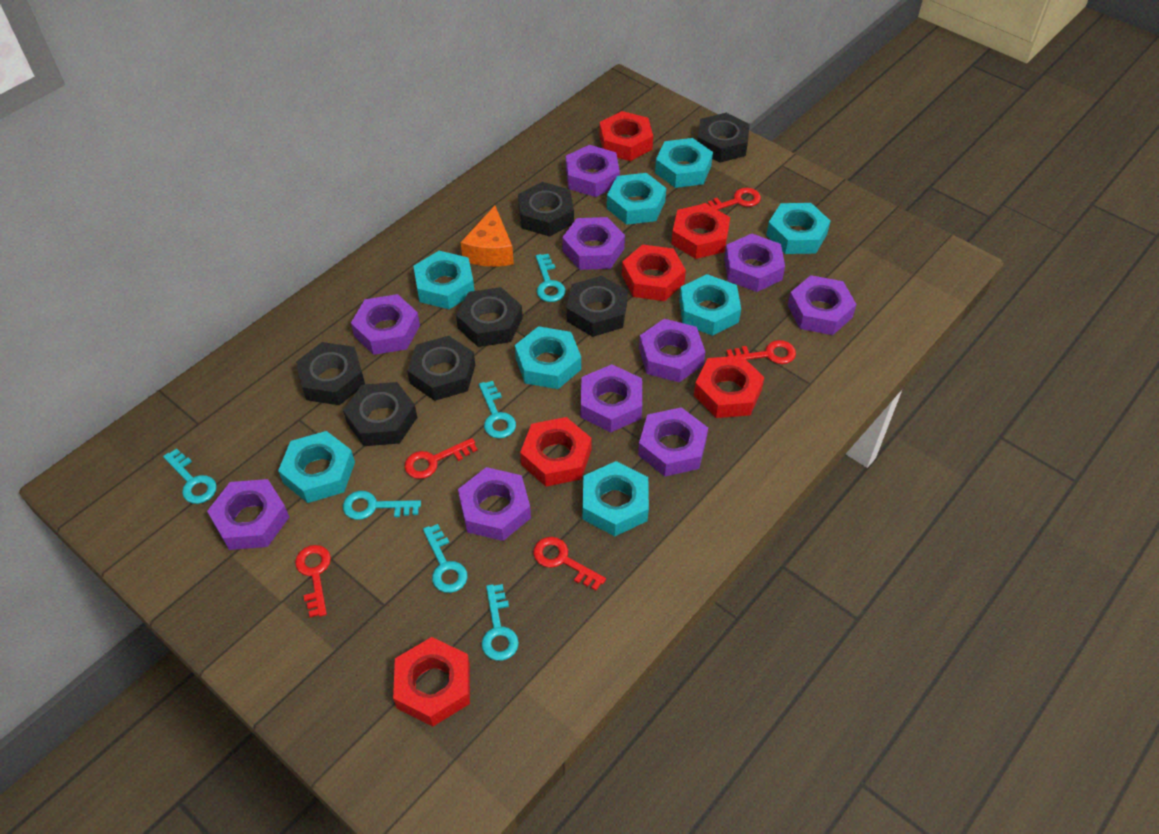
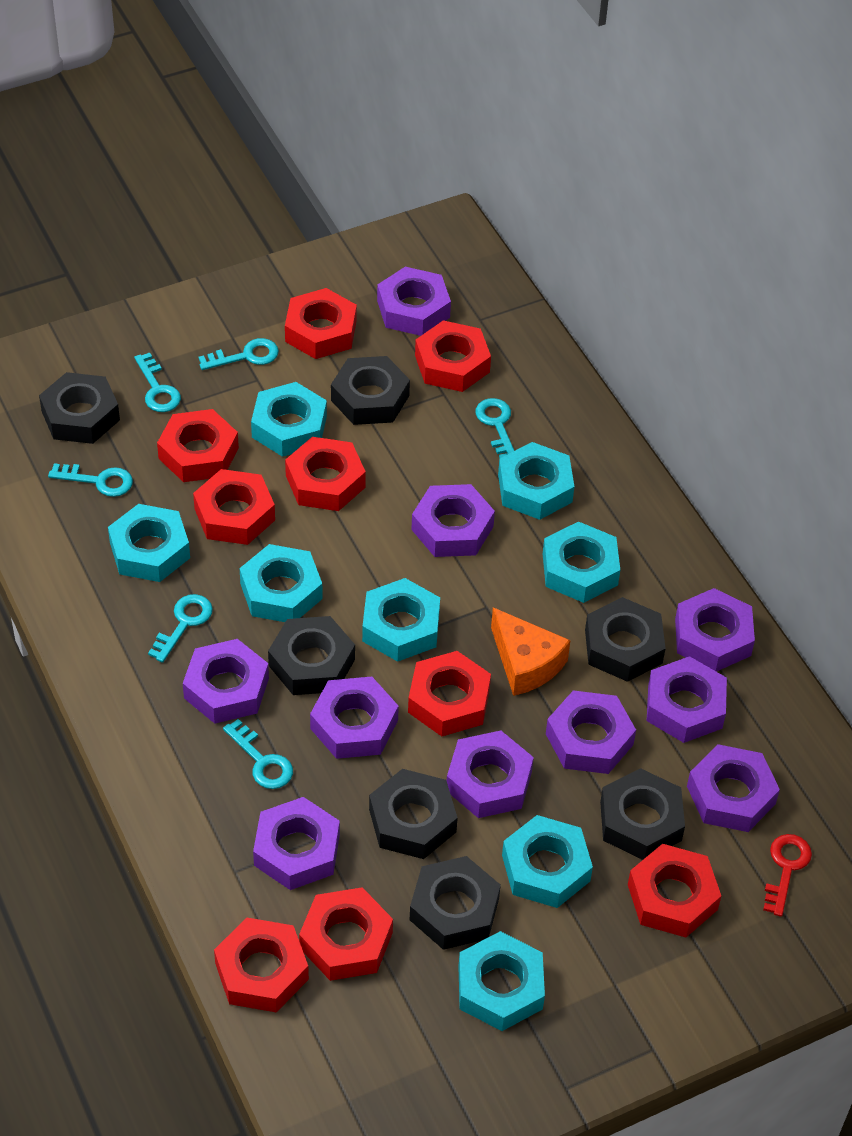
red key: [295,545,331,618] [404,438,477,479] [533,537,606,591] [703,188,761,210] [726,340,796,364] = 5 -> [763,834,812,917] = 1
red nut: [393,637,470,726] [520,417,592,487] [599,111,653,161] [622,244,686,301] [671,203,730,259] [694,356,765,418] = 6 -> [157,409,239,482] [193,469,275,545] [214,918,309,1012] [285,288,357,359] [285,437,366,511] [299,887,393,981] [408,651,491,736] [415,320,491,392] [628,844,721,938] = 9

